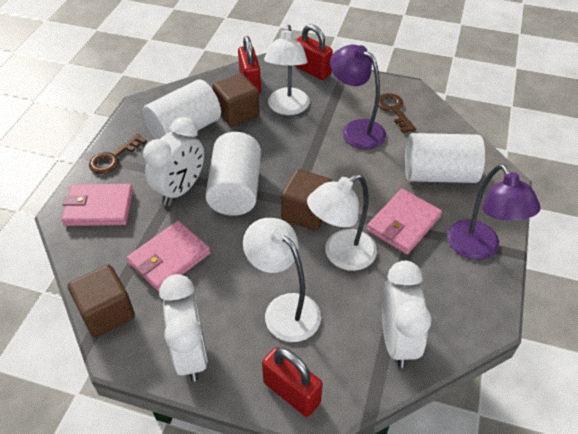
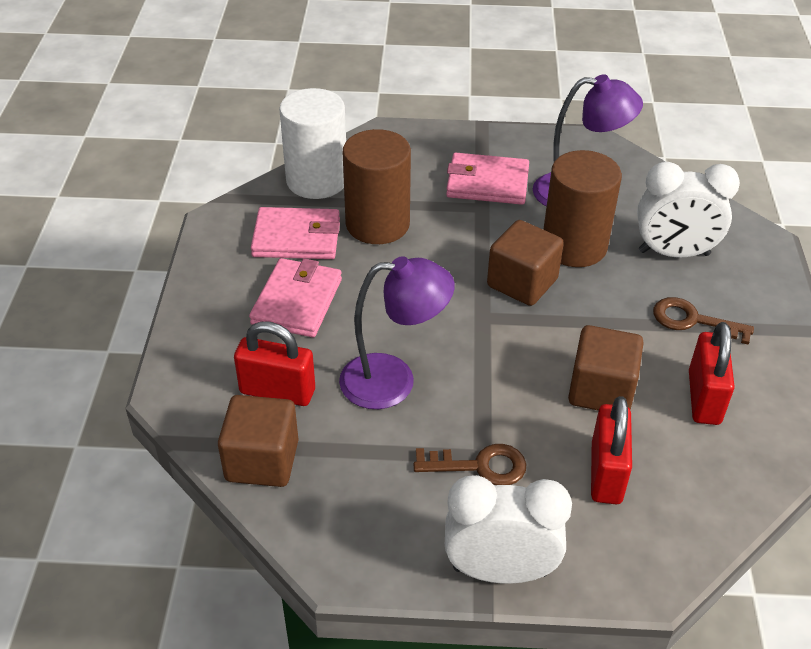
brown cylinder: none = 0 -> [343,129,411,244] [543,150,622,267] = 2
white clock: [143,117,204,205] [159,274,208,382] [382,261,432,368] = 3 -> [445,475,572,584] [637,162,740,258] = 2
white cylinder: [142,79,221,139] [205,132,261,216] [405,133,485,183] = 3 -> [279,88,346,199] = 1
white lamp: [243,218,321,342] [264,25,310,115] [307,174,377,271] = 3 -> none = 0

